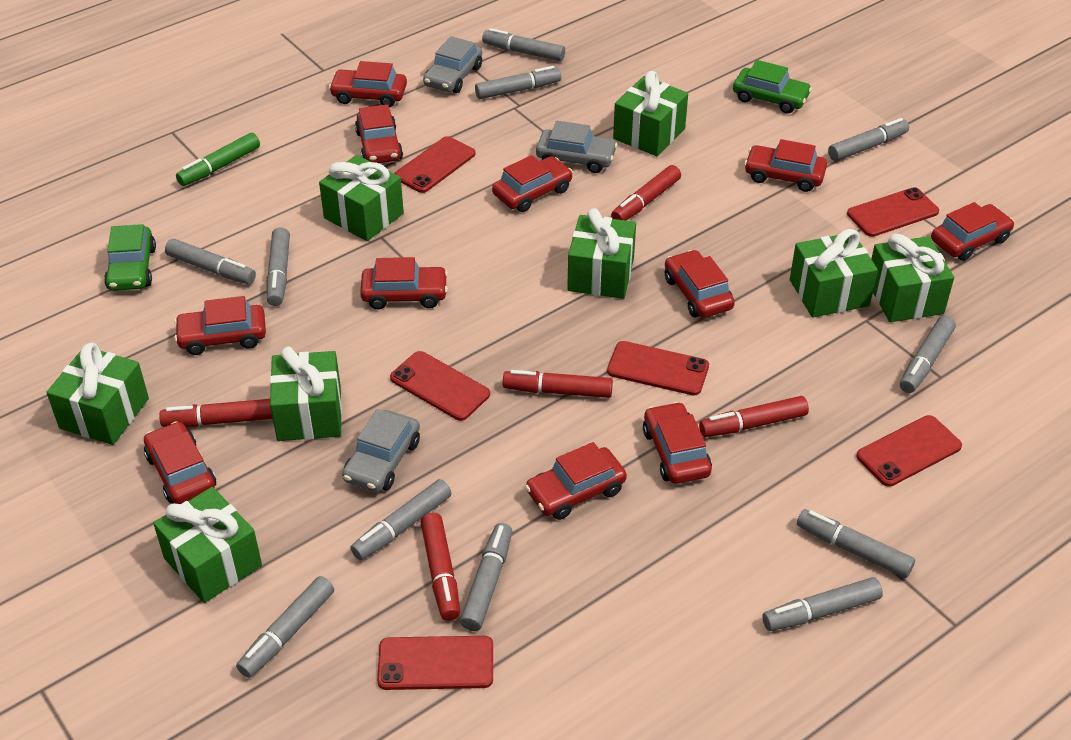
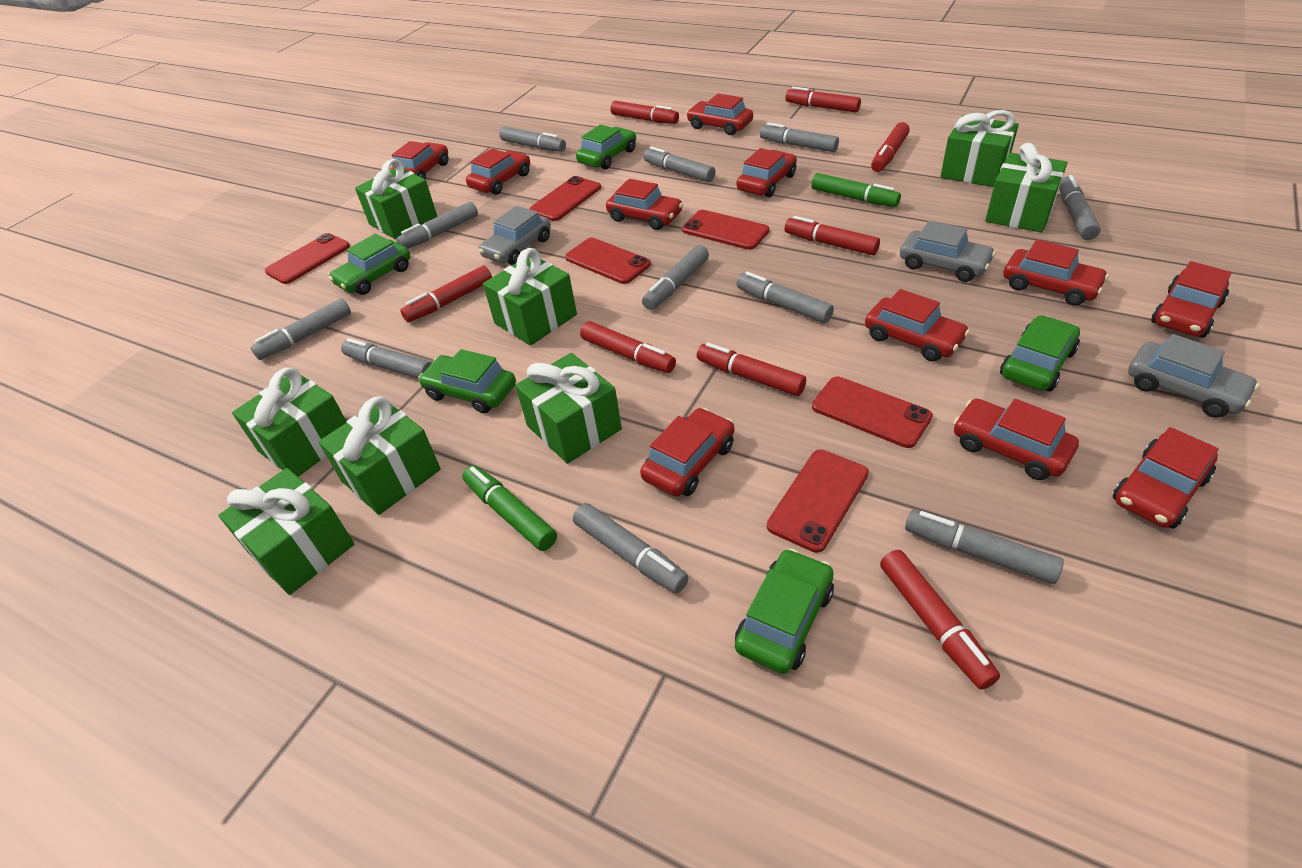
green car: [104,224,156,291] [733,60,812,114] = 2 -> [329,234,411,295] [418,349,516,413] [576,124,636,170] [735,549,834,674] [1000,315,1080,391] = 5
green marker: [176,133,260,186] = 1 -> [462,465,557,551] [811,173,901,207] = 2
red marker: [159,399,273,427] [421,513,460,621] [503,370,613,398] [611,165,681,220] [699,396,809,437] = 5 -> [400,266,492,322] [580,321,676,373] [611,101,679,124] [697,342,806,396] [784,216,880,255] [786,87,861,112] [871,122,910,172] [880,550,1000,690] = 8

